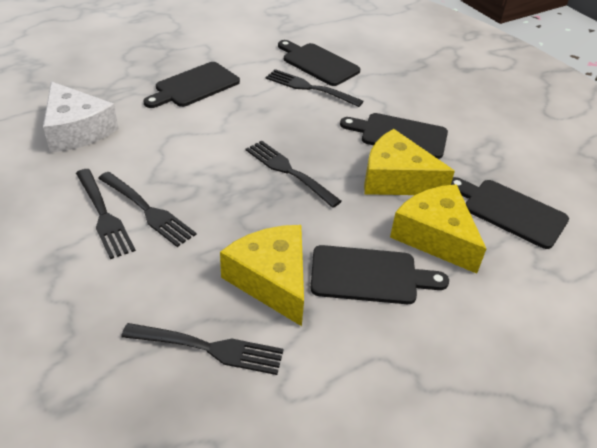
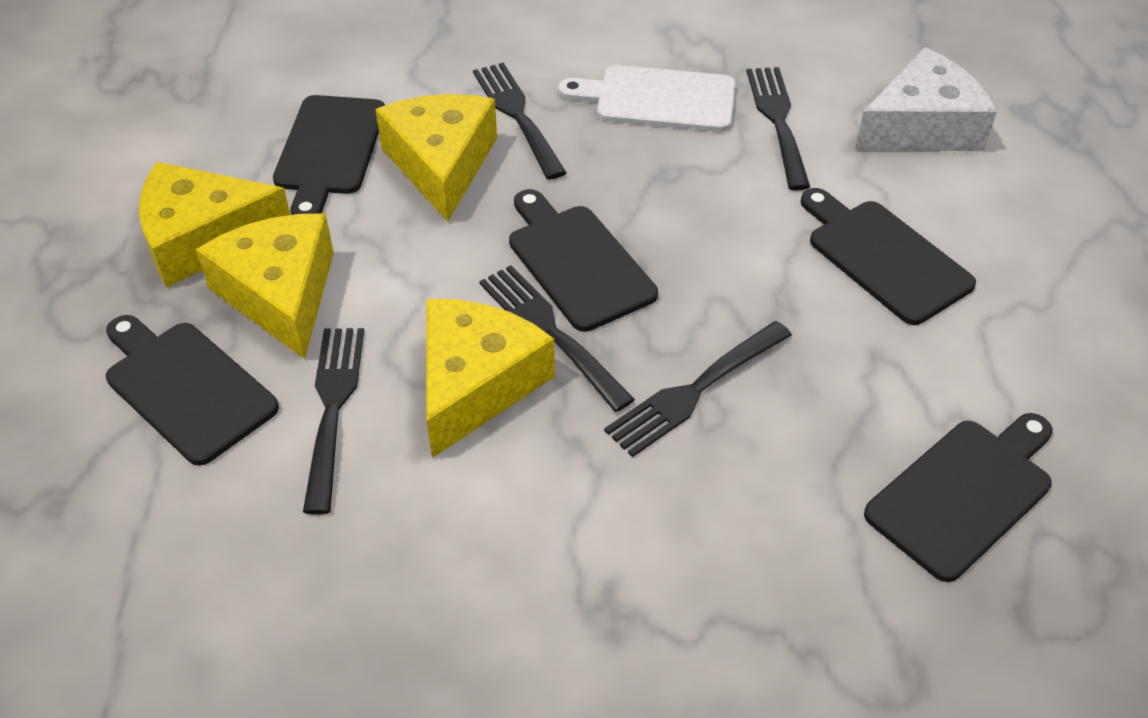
white cutting board: none = 0 -> [558,65,736,132] = 1
yellow cheese: [220,225,304,326] [364,129,455,195] [390,184,486,274] = 3 -> [139,162,290,287] [196,214,334,359] [375,94,497,222] [427,299,555,458] = 4

